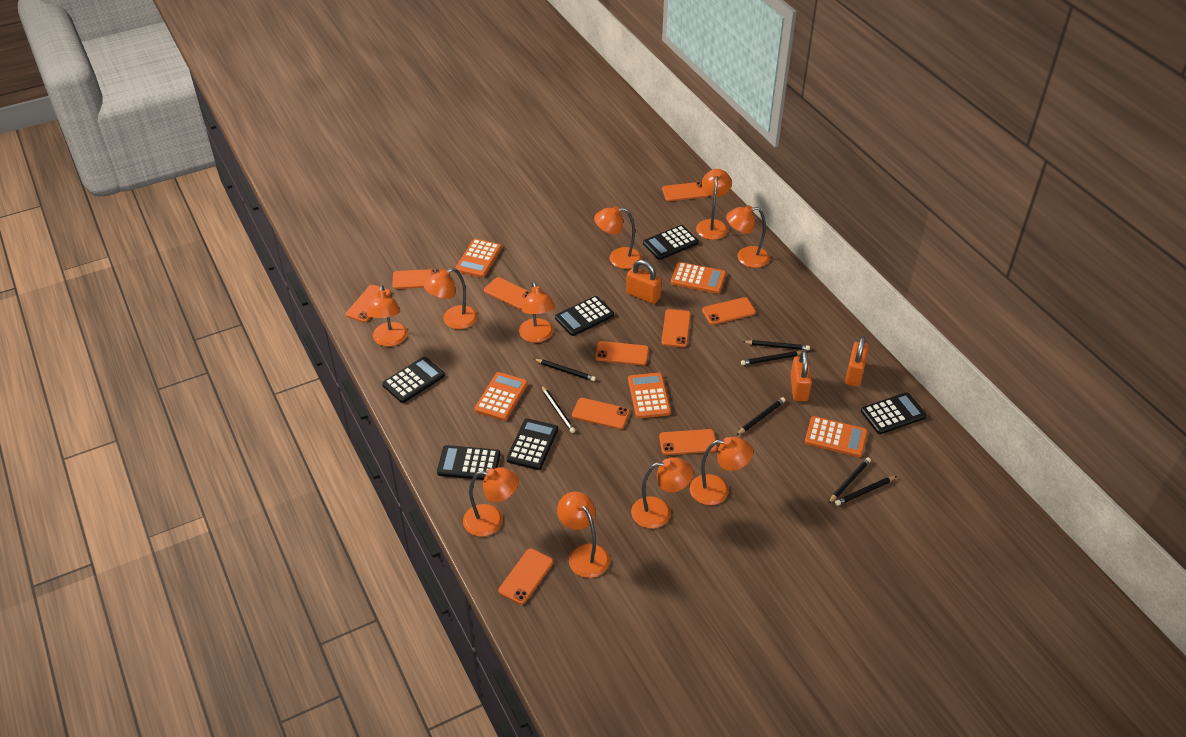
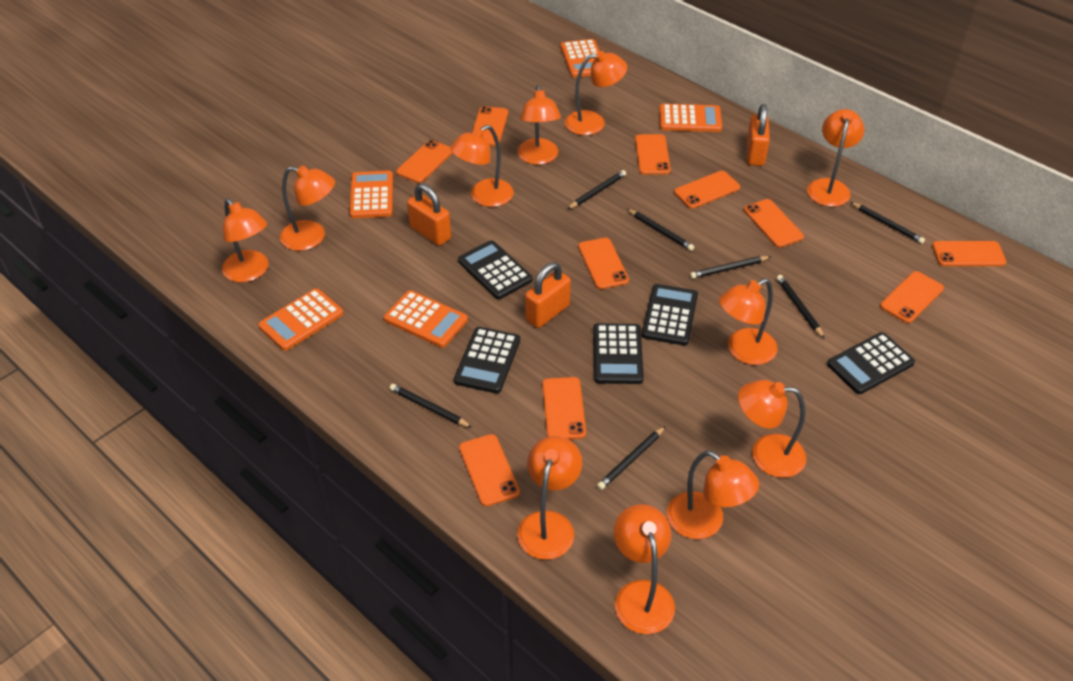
black calculator: [382,357,445,403] [437,445,501,480] [506,418,558,470] [555,296,614,336] [643,225,699,260] [861,392,926,434] = 6 -> [454,327,520,393] [458,240,532,299] [593,323,644,384] [642,284,698,346] [827,332,915,394] = 5
orange lamp: [366,285,408,347] [424,268,477,329] [463,467,519,537] [519,281,555,343] [557,492,610,578] [594,206,642,269] [631,457,693,528] [690,437,753,505] [696,169,732,240] [726,205,770,268] = 10 -> [222,198,268,282] [280,165,335,251] [450,125,514,207] [517,85,561,165] [517,436,582,560] [565,51,627,135] [614,504,675,634] [667,450,759,539] [719,278,778,365] [738,380,806,478] [807,109,864,207] = 11

